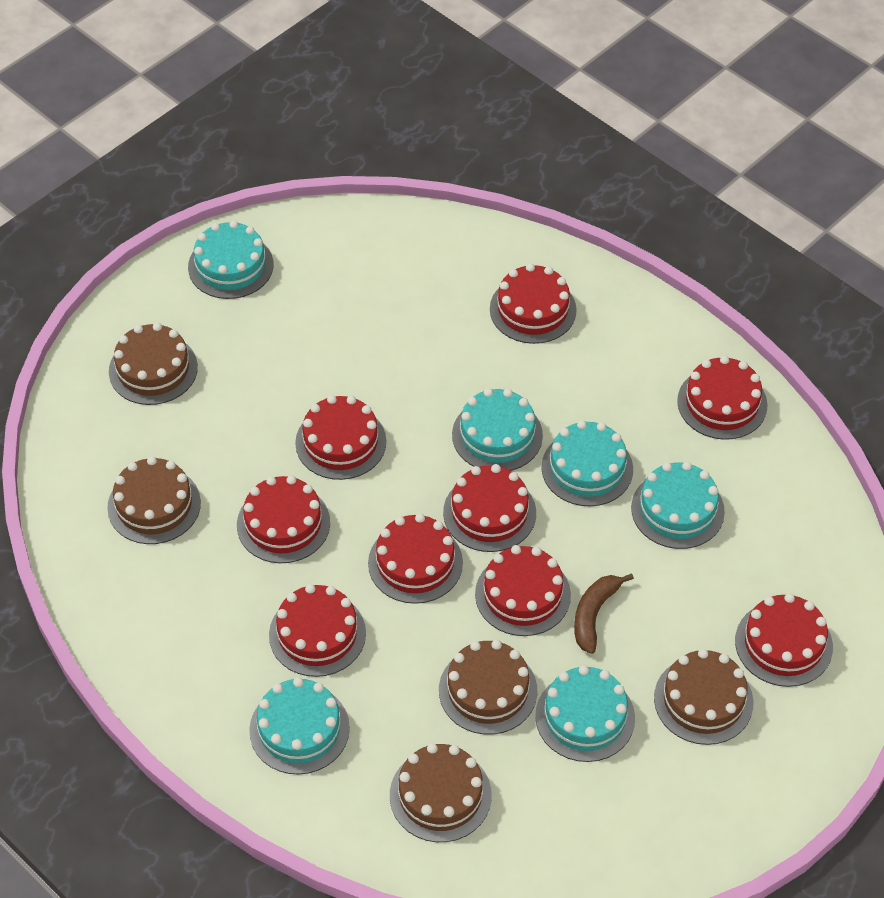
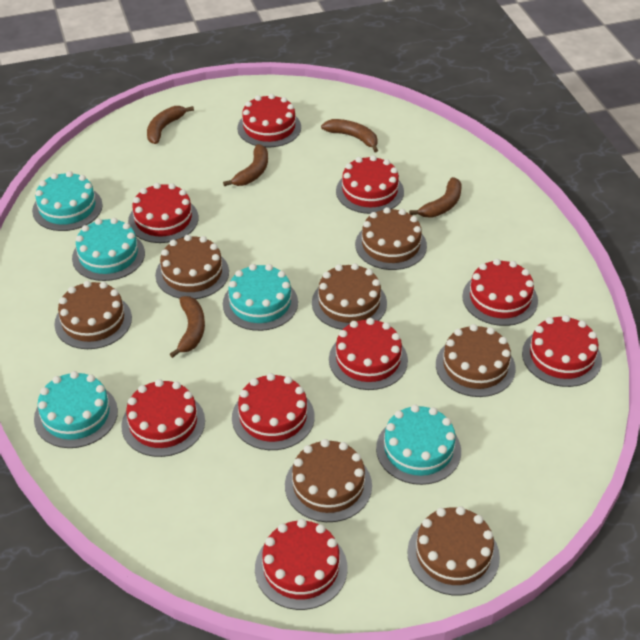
brown banana: [574,573,634,654] = 1 -> [147,106,194,144] [170,296,205,358] [223,144,268,186] [321,119,378,152] [409,177,462,218] = 5
brown cake: [107,456,201,544] [109,323,198,405] [390,743,492,842] [439,640,537,735] [654,649,753,745] = 5 -> [54,281,132,349] [155,235,229,299] [285,439,372,522] [312,263,387,330] [355,207,427,270] [407,506,500,596] [436,324,516,397] = 7
turquoise cake: [188,220,273,299] [249,677,350,775] [452,388,543,471] [535,665,635,762] [541,420,633,506] [631,462,725,549] = 6 -> [32,171,103,231] [34,371,118,448] [72,218,145,281] [223,264,298,331] [376,405,461,485] = 5

